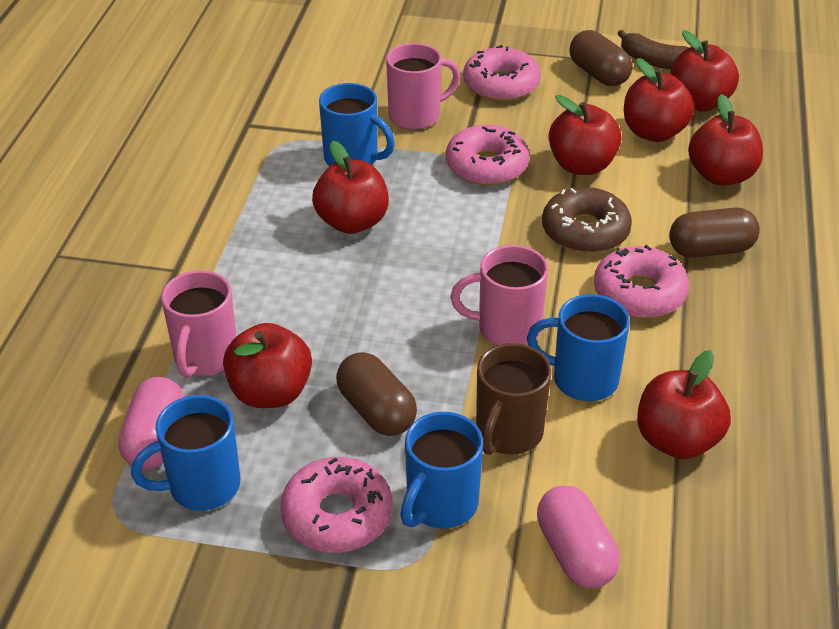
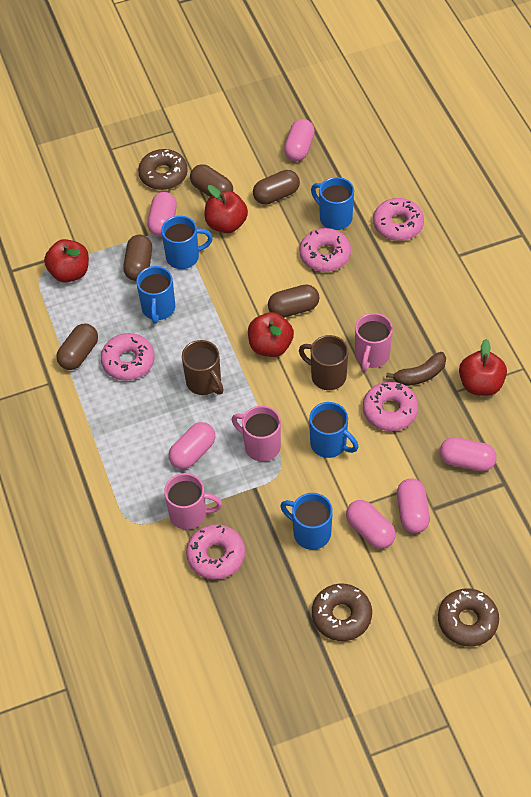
blue mug: [131,395,240,511] [319,83,395,166] [400,412,483,529] [527,294,630,401] = 4 -> [136,266,175,324] [161,216,213,269] [280,493,333,550] [309,402,359,458] [311,177,354,230] = 5
brown capsule: [336,352,417,436] [569,30,632,86] [669,207,760,258] = 3 -> [56,324,98,370] [123,235,152,281] [190,164,233,197] [253,170,300,205] [268,284,319,318] = 5
brown donut: [542,187,632,253] = 1 -> [138,149,188,190] [312,584,372,641] [438,589,499,647] = 3
brown mug: [476,343,551,455] = 1 -> [182,340,224,395] [299,335,348,390] = 2
pink capsule: [119,377,184,470] [537,486,620,588] = 2 -> [148,192,177,237] [169,422,215,469] [284,119,315,161] [346,500,395,549] [397,479,430,533] [440,437,497,472] = 6
pink donut: [280,457,392,553] [446,125,530,185] [463,45,541,101] [594,245,689,318] = 4 -> [101,333,155,381] [186,524,245,580] [299,228,351,272] [363,381,418,431] [373,198,424,241] = 5
red apple: [223,323,312,408] [312,141,389,234] [549,95,621,175] [624,58,694,142] [637,350,731,459] [670,30,739,112] [688,94,763,186] = 7 -> [44,239,89,283] [204,185,248,233] [248,312,294,357] [459,339,507,396] = 4

